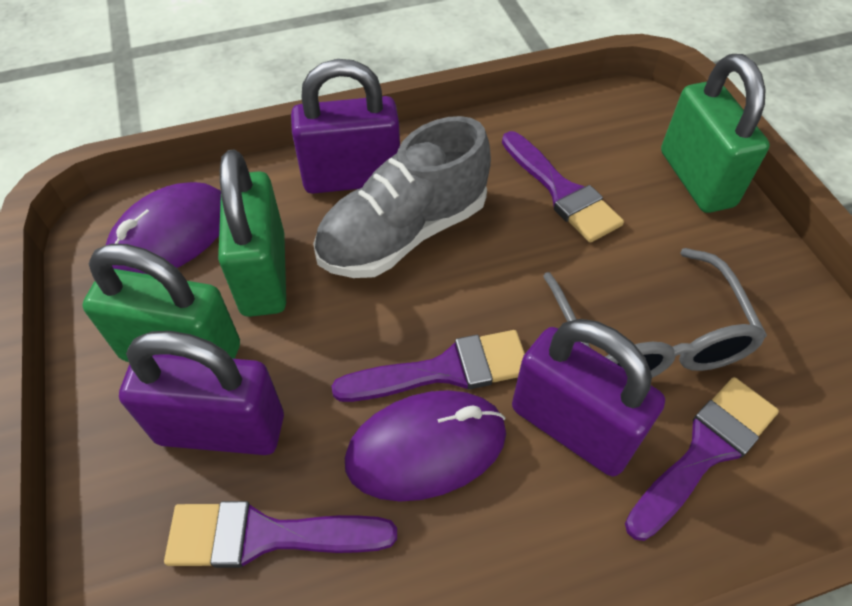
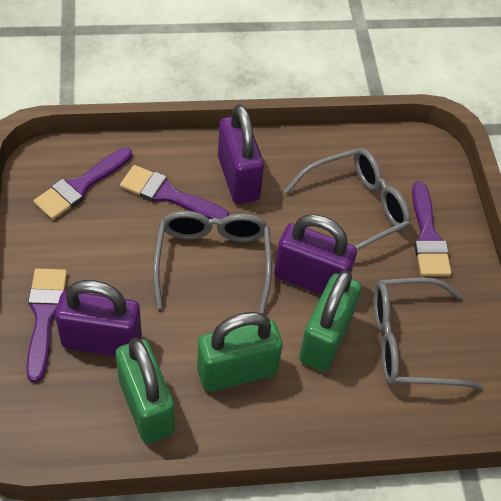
grey glasses: [543,248,767,378] = 1 -> [153,211,272,313] [284,148,411,250] [374,277,482,389] = 3
grey shoe: [313,116,491,278] = 1 -> none = 0
purple mouse: [105,182,221,274] [345,390,506,501] = 2 -> none = 0

